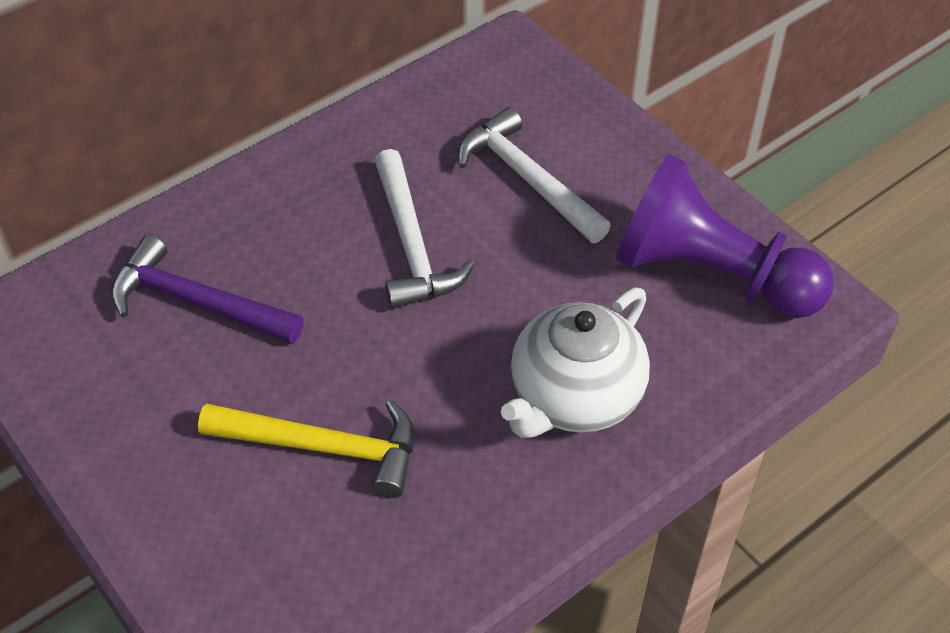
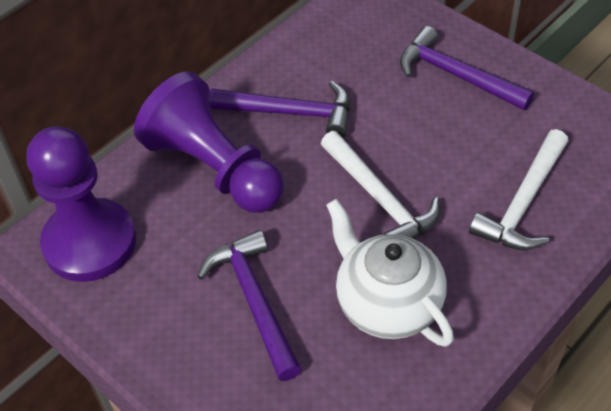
purple hammer: [111,235,304,344] = 1 -> [197,230,302,381] [209,81,350,138] [400,26,534,110] = 3
purple pawn: [616,154,834,318] = 1 -> [26,126,136,282] [134,72,284,213] = 2
yellow hammer: [198,400,414,498] = 1 -> none = 0

